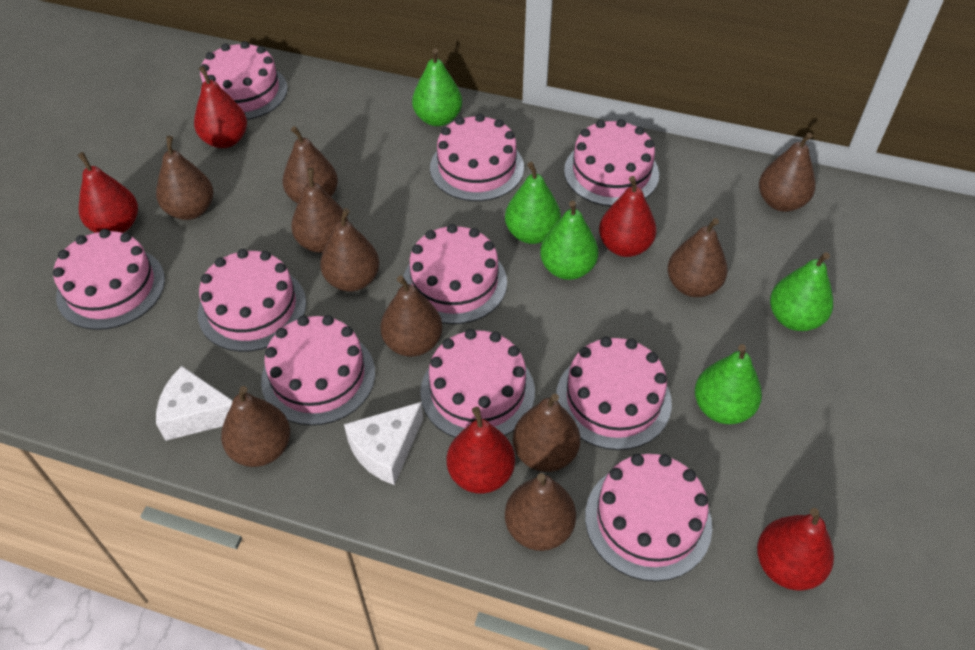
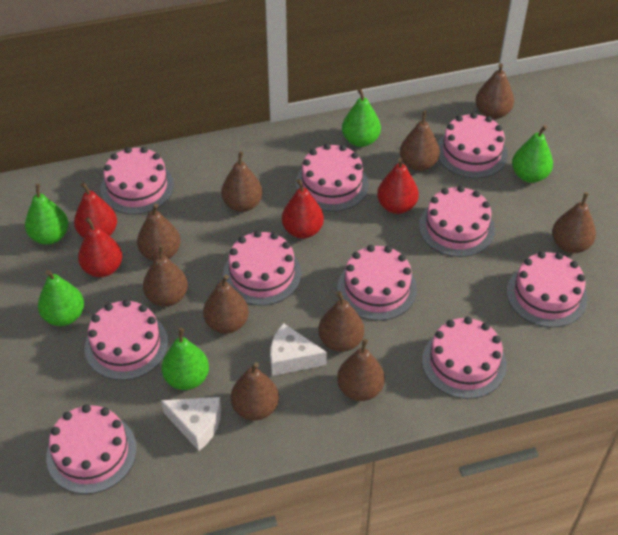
red pear: [78,152,138,233] [194,66,247,148] [447,407,515,494] [599,176,657,257] [757,508,834,590] = 5 -> [74,182,117,238] [78,217,122,277] [282,179,324,239] [377,158,419,214] = 4

